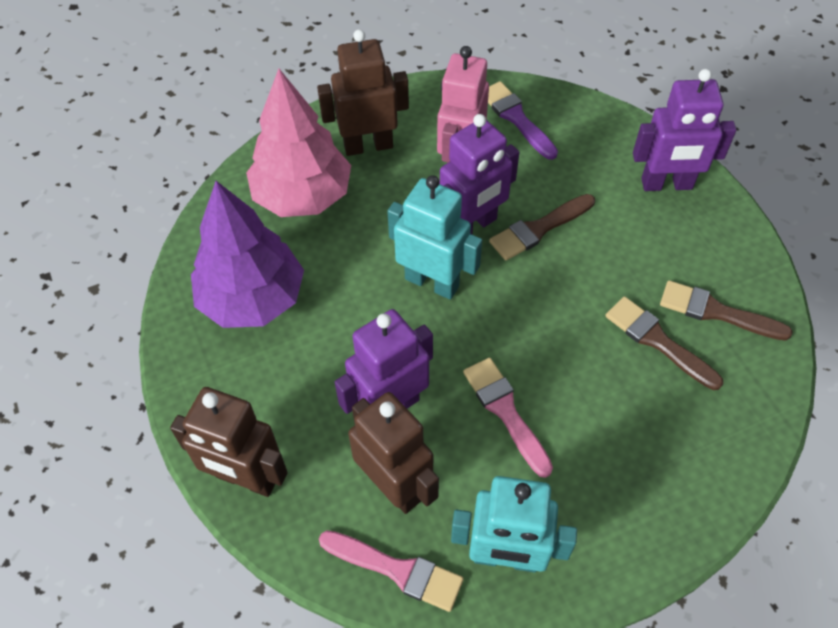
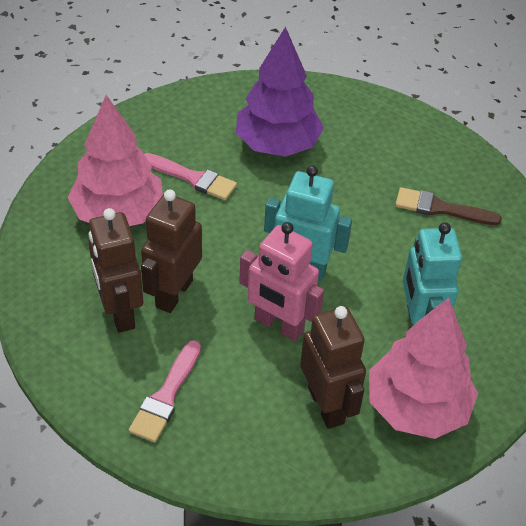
brown brush: [489,194,595,260] [605,296,723,390] [660,280,793,341] = 3 -> [395,187,502,225] = 1
pink tree: [246,69,351,217] = 1 -> [68,95,163,226] [369,298,478,439] = 2
purple brush: [488,81,558,160] = 1 -> none = 0
purple robot: [335,309,433,414] [440,114,519,234] [633,69,736,191] = 3 -> none = 0

